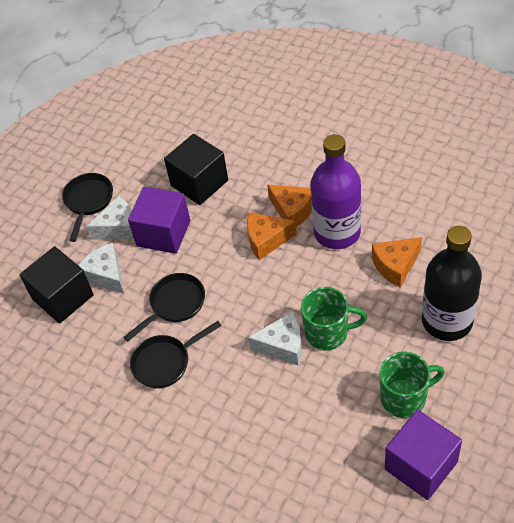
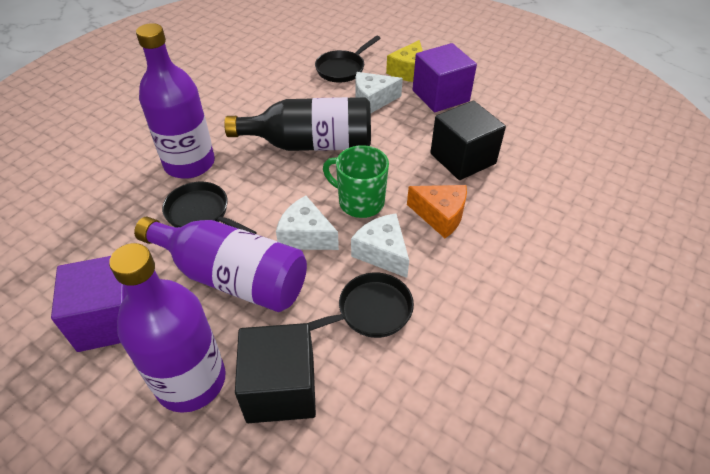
green mug: [301,287,367,351] [379,352,444,418] = 2 -> [323,145,389,218] = 1
orange cheese: [247,212,297,260] [267,185,312,227] [372,237,422,287] = 3 -> [407,185,467,238] = 1
purple bottle: [311,134,361,249] = 1 -> [109,243,226,413] [134,217,307,312] [136,23,215,179] = 3
yellow cheese: none = 0 -> [386,40,423,82] = 1

